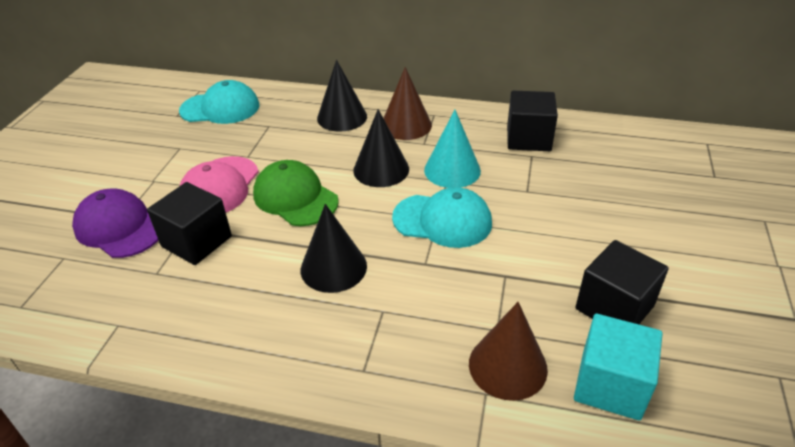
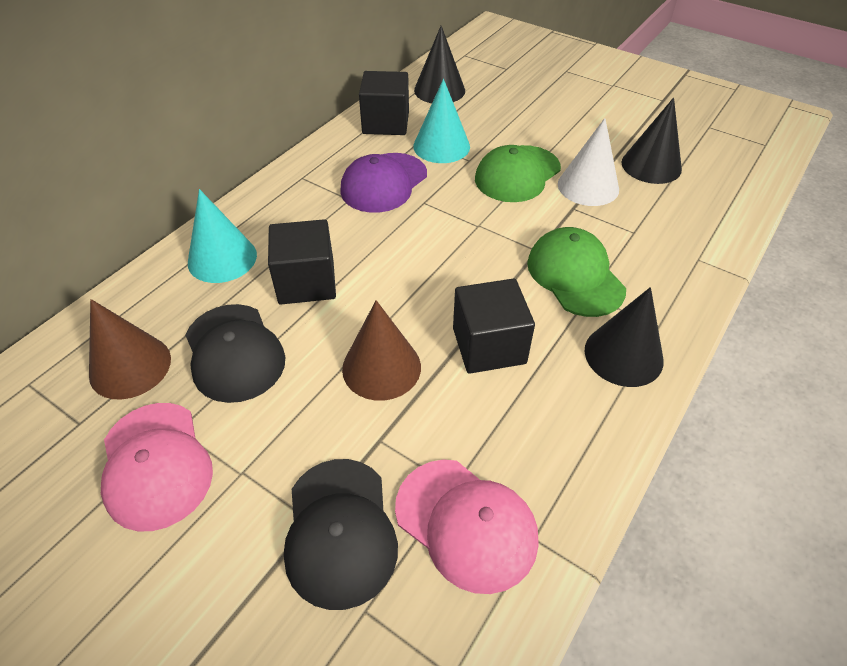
black cap: none = 0 -> [185,304,285,403] [284,459,398,610] = 2
green cap: [253,160,339,226] = 1 -> [475,145,561,202] [527,227,626,317] = 2
pink cap: [180,156,258,212] = 1 -> [101,403,213,531] [395,460,538,594] = 2
turquoise cap: [179,80,259,124] [392,187,492,248] = 2 -> none = 0
turquoise cone: [424,110,481,188] = 1 -> [188,189,257,283] [413,79,470,163] = 2
turquoise cube: [574,314,662,420] = 1 -> none = 0
white cone: none = 0 -> [558,118,619,206] = 1

